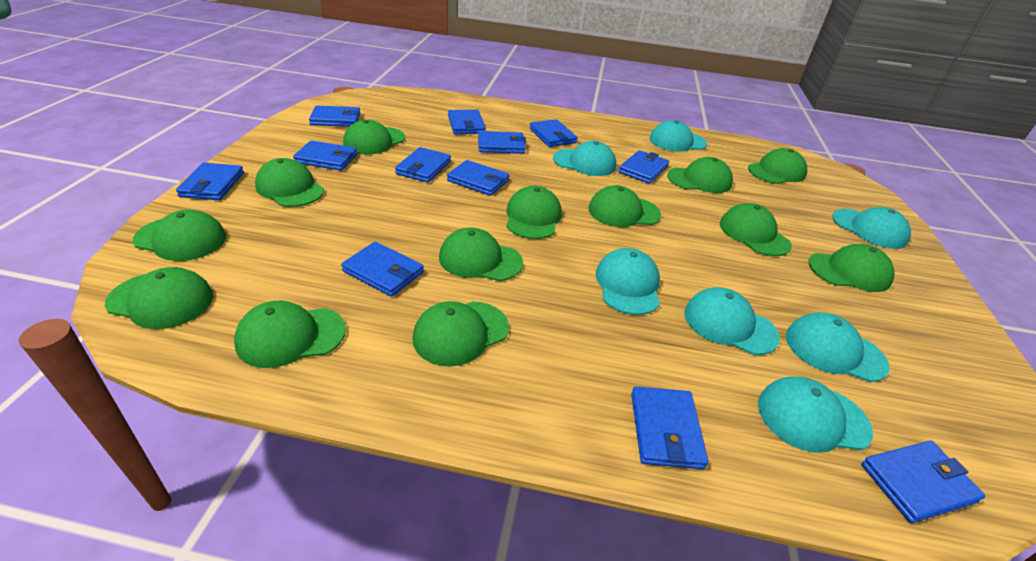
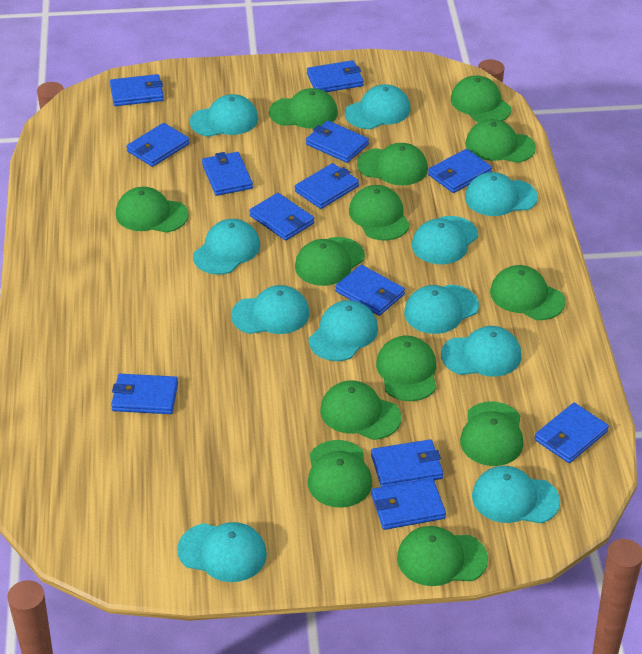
blue wallet: [176,162,244,200] [293,140,357,171] [309,106,360,127] [341,242,424,297] [395,147,451,183] [447,160,509,196] [448,110,486,134] [478,131,526,154] [529,119,578,147] [618,150,669,184] [631,386,709,469] [861,441,985,523] = 12 -> [110,74,164,106] [111,374,178,414] [126,123,190,167] [202,152,253,196] [249,193,314,241] [295,163,359,209] [306,121,369,163] [307,60,364,92] [335,265,405,316] [371,439,443,487] [371,478,446,530] [428,149,492,193] [534,403,609,463] = 13
turquoise cap: [553,141,616,176] [595,248,660,315] [649,120,707,152] [684,287,780,355] [758,377,873,453] [786,312,890,382] [832,207,911,249] = 7 -> [177,522,267,582] [190,94,258,137] [193,219,260,275] [231,285,310,334] [309,300,378,361] [345,84,411,129] [404,285,479,334] [412,216,478,264] [441,326,521,376] [465,172,538,216] [472,466,560,523] = 11

